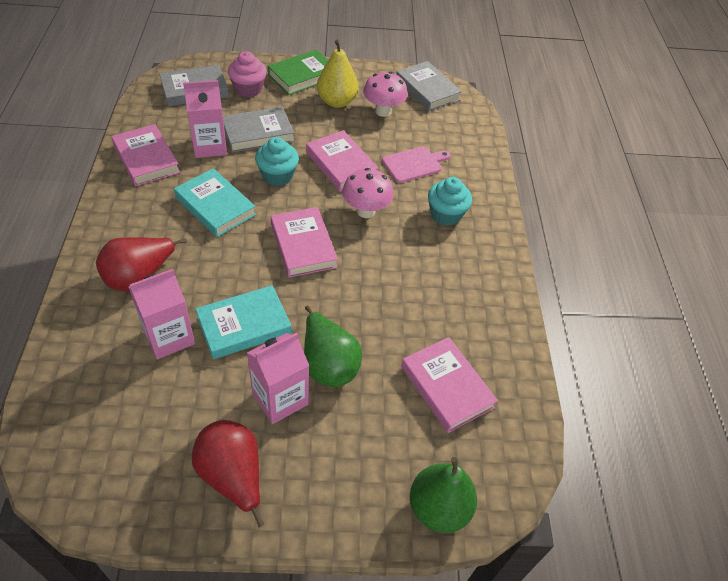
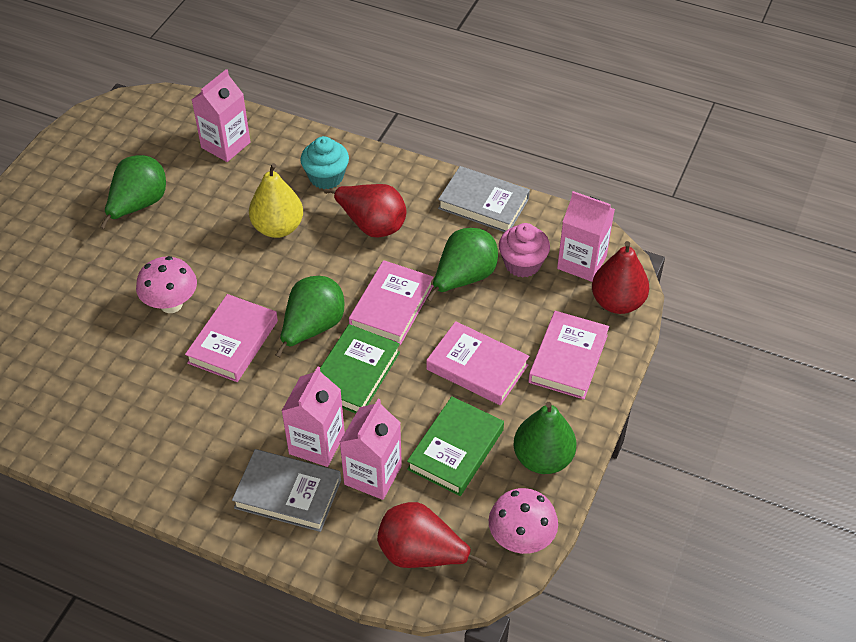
green book: [268,49,328,95] = 1 -> [320,324,400,413] [407,397,504,496] = 2
green pear: [304,306,362,387] [410,457,477,533] = 2 -> [100,155,166,229] [276,276,344,357] [426,228,498,301] [514,402,576,474] = 4
grey book: [159,65,229,106] [223,107,294,152] [396,61,462,111] = 3 -> [232,449,341,532] [438,166,530,232] = 2
pink carton: [129,269,195,359] [183,80,227,158] [247,333,309,424] = 3 -> [192,69,250,162] [282,366,345,467] [340,399,402,500] [557,191,615,282] = 4
pink cutting board: [382,146,451,183] = 1 -> none = 0
red pear: [96,237,187,291] [192,420,264,527] = 2 -> [324,184,407,238] [377,502,487,568] [592,241,649,314] = 3
turquoise book: [174,168,256,237] [196,285,292,359] = 2 -> none = 0
turquoise cupcake: [255,137,299,186] [428,177,472,226] = 2 -> [301,136,349,189] = 1

